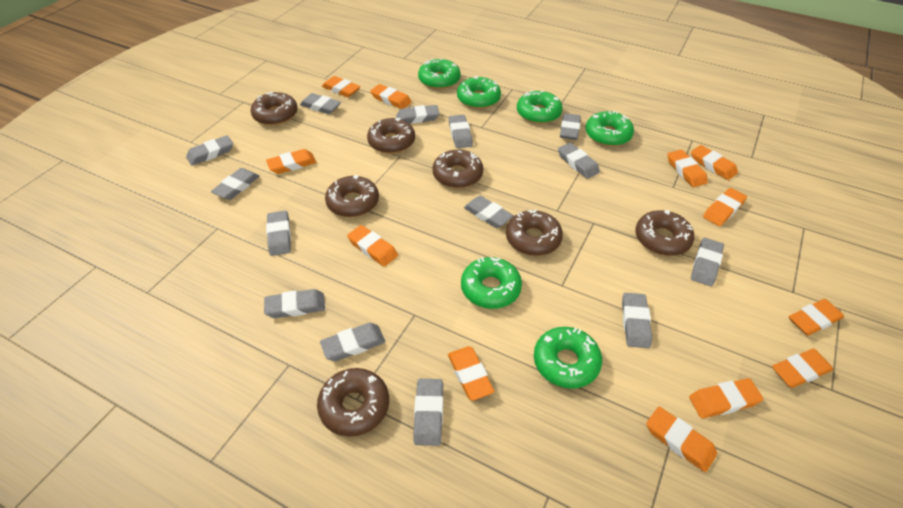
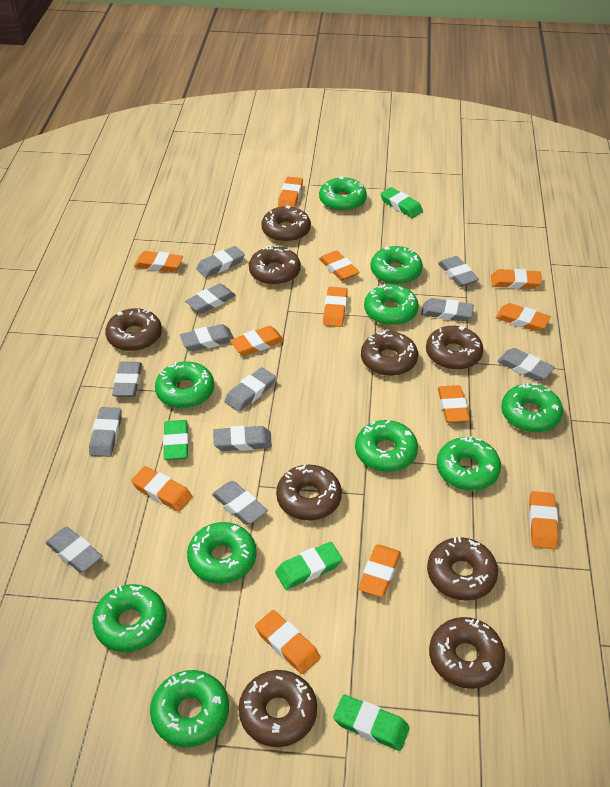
brown donut: [251,91,298,125] [317,368,389,437] [325,175,379,217] [367,118,415,154] [432,150,483,188] [506,210,563,256] [635,210,694,256] = 7 -> [105,308,162,351] [239,670,317,747] [249,245,301,285] [261,206,311,242] [276,465,342,521] [361,330,418,376] [426,326,483,370] [427,537,498,601] [429,617,505,689] = 9
green donut: [418,58,461,89] [457,76,501,109] [461,257,522,309] [517,90,563,124] [534,327,602,389] [586,111,634,146] = 6 -> [92,584,166,652] [150,670,229,747] [155,361,214,408] [187,522,257,584] [319,177,367,212] [355,420,418,472] [364,284,419,326] [371,246,423,285] [436,436,501,491] [501,383,563,432] = 10
green eraser: none = 0 -> [163,420,189,460] [275,542,342,590] [333,695,410,751] [380,187,423,218] = 4
grey eraser: [186,135,233,166] [211,168,259,200] [264,289,325,318] [266,211,291,256] [300,93,341,114] [320,323,385,361] [396,105,440,124] [414,379,443,446] [449,115,473,148] [464,196,514,228] [558,143,600,179] [560,113,581,140] [622,293,652,348] [691,238,724,286] = 14 -> [45,527,102,573] [89,407,122,457] [112,362,142,397] [180,324,234,351] [185,283,236,314] [196,246,245,278] [212,481,268,525] [213,426,272,451] [224,367,276,412] [421,298,474,322] [438,256,479,287] [497,348,555,381] = 12

